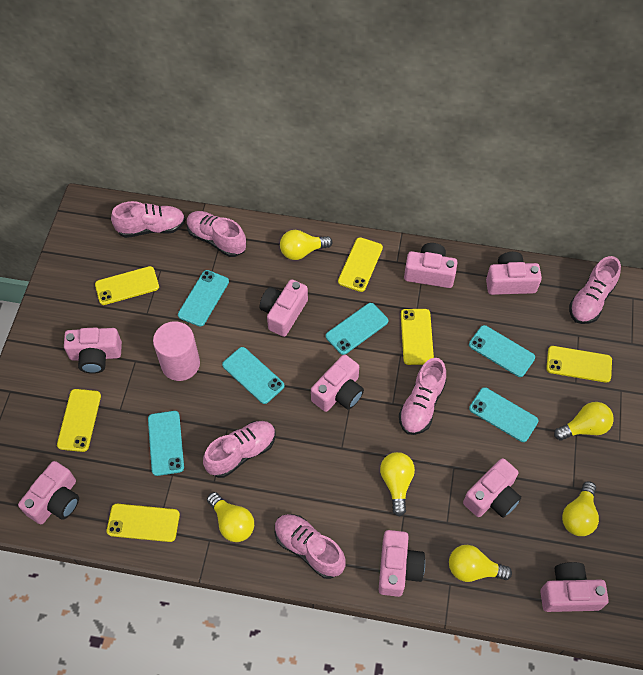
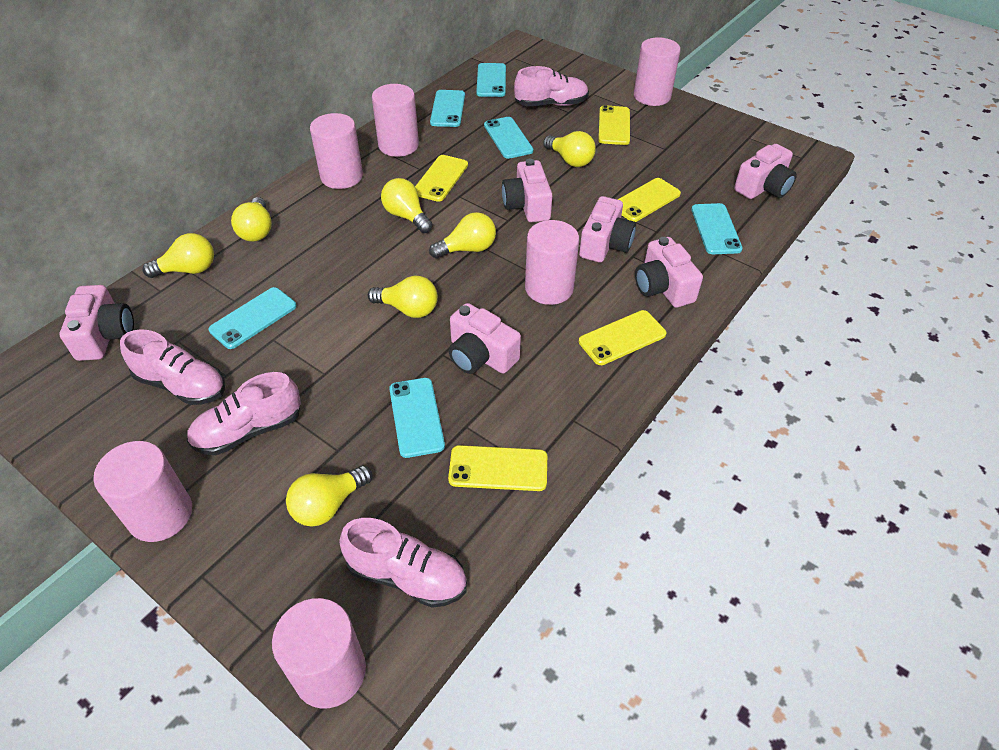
pink camera: [18,461,79,524] [64,327,122,374] [260,279,308,337] [311,354,364,412] [378,530,425,597] [404,243,457,288] [463,458,522,518] [486,252,542,295] [540,562,609,612] = 9 -> [60,285,134,361] [449,303,521,374] [502,159,552,222] [579,196,636,263] [635,237,703,308] [734,144,797,199] = 6
pink cylinder: [153,321,200,381] = 1 -> [93,441,192,542] [272,598,366,708] [310,113,363,189] [372,84,419,157] [525,220,579,305] [634,37,681,106] = 6
pink shoe: [111,201,186,238] [187,211,246,257] [203,421,276,478] [275,514,346,579] [399,358,446,435] [569,256,621,324] = 6 -> [120,329,225,405] [186,372,301,455] [339,518,467,608] [514,66,589,106] = 4
yellow light bulb: [207,492,254,542] [280,230,332,260] [380,452,415,517] [449,545,512,582] [554,402,614,441] [562,481,599,536] = 6 -> [142,233,214,278] [231,197,272,242] [286,465,372,527] [368,276,438,318] [381,178,433,233] [429,212,496,259] [543,131,596,167] = 7
yellow phone: [57,389,101,452] [95,266,159,305] [107,504,180,542] [338,237,383,292] [401,309,434,365] [546,346,612,383] = 6 -> [415,155,468,202] [448,445,547,491] [579,310,666,365] [598,105,630,145] [617,178,681,222] = 5

